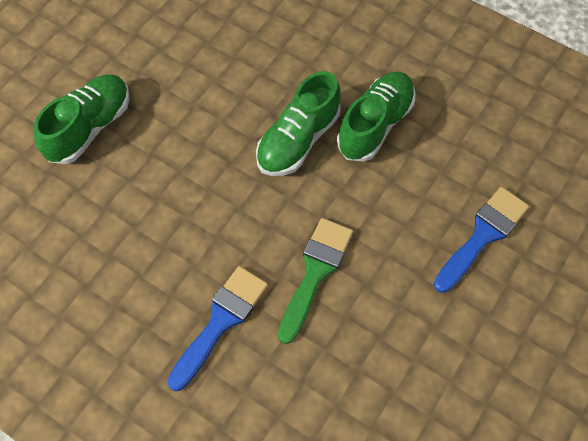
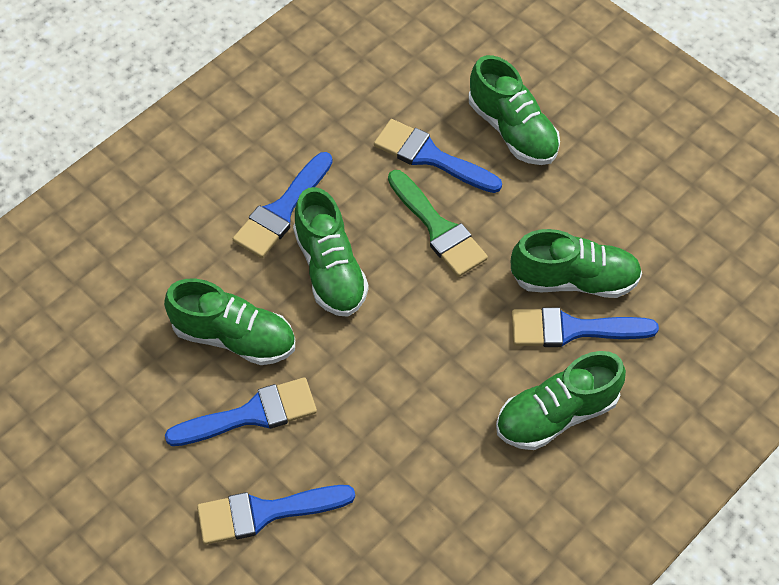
blue brush: [167,266,268,391] [434,187,529,293] = 2 -> [165,377,317,446] [197,485,355,545] [233,152,333,258] [374,119,502,193] [512,307,659,347] = 5
green shoe: [33,74,130,164] [256,71,340,176] [337,72,415,162] = 3 -> [164,279,295,365] [293,187,369,317] [469,55,560,165] [496,351,626,450] [511,229,642,298] = 5

